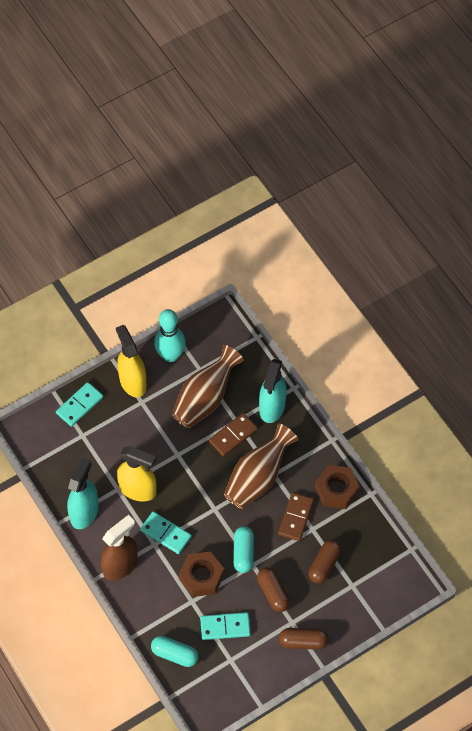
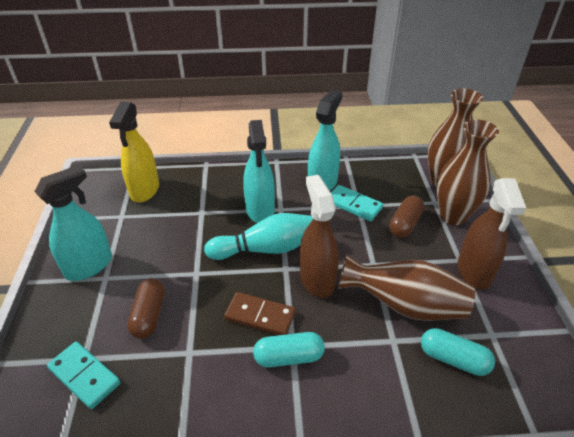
brown capsule: [257,567,290,612] [279,628,329,649] [309,540,341,584] = 3 -> [127,278,165,339] [389,195,424,238] = 2
brown domino: [209,413,258,456] [278,492,314,541] = 2 -> [224,292,296,335] = 1
brown nut: [179,552,224,597] [315,465,360,509] = 2 -> none = 0
brown spray bottle: [101,515,138,581] = 1 -> [300,175,339,298] [458,178,526,290] = 2
brown vase: [172,345,244,428] [224,424,298,509] = 2 -> [338,254,475,321] [427,88,483,187] [436,119,499,225] = 3
turquoise domino: [56,382,103,427] [140,512,192,554] [200,612,251,640] = 3 -> [47,342,120,409] [331,185,383,221] = 2
turquoise spray bottle: [67,457,99,529] [259,359,287,423] = 2 -> [34,165,112,281] [243,120,275,223] [308,90,343,191] = 3
yellow spray bottle: [116,325,147,397] [117,446,157,502] = 2 -> [109,102,159,203] = 1

